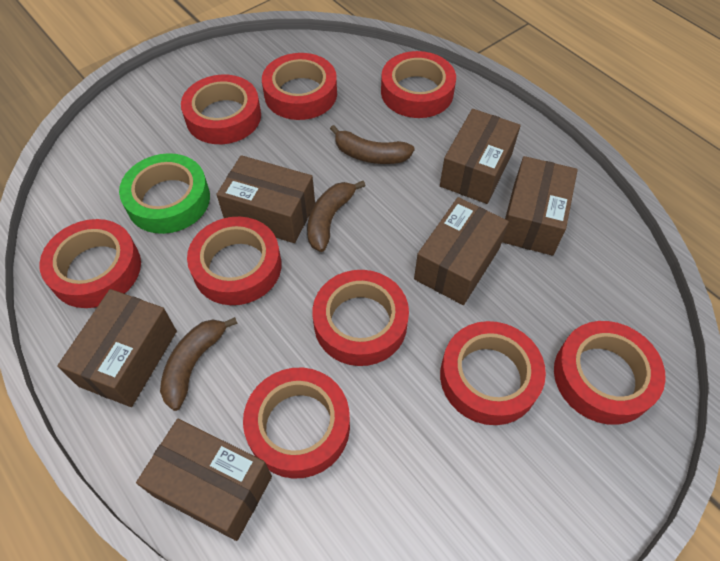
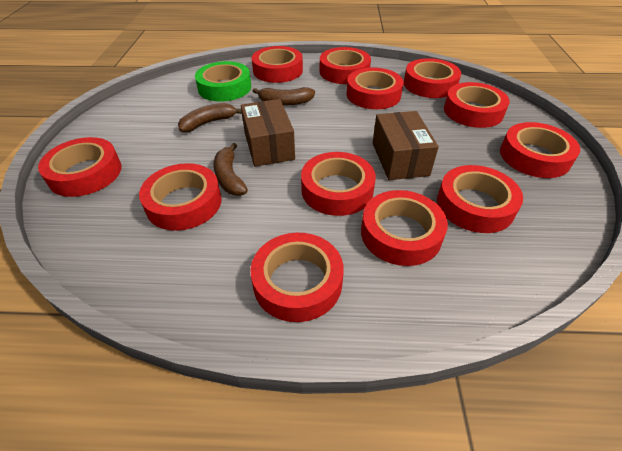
brown box: [57,289,177,407] [136,419,272,541] [216,155,315,243] [414,197,509,305] [440,109,521,204] [502,156,578,256] = 6 -> [241,99,295,167] [373,111,439,180] = 2
red tape: [39,219,141,308] [181,75,261,144] [187,217,281,305] [243,368,350,479] [262,53,337,120] [313,270,409,366] [381,51,456,118] [440,321,546,425] [554,321,666,425] = 9 -> [38,137,121,197] [139,163,222,231] [250,233,344,322] [252,46,303,83] [301,152,376,216] [320,47,371,84] [347,68,404,109] [361,190,448,266] [404,58,461,98] [437,165,523,233] [444,82,510,128] [500,122,580,178] = 12

